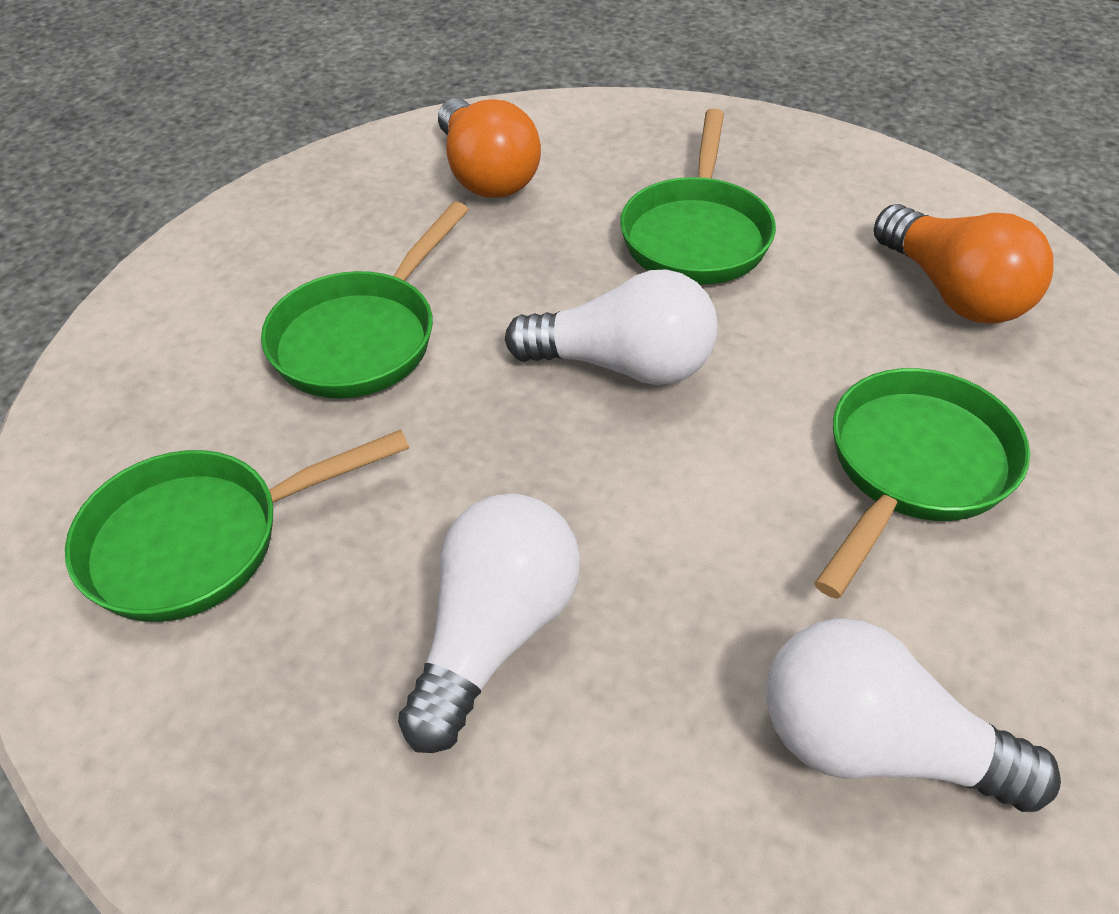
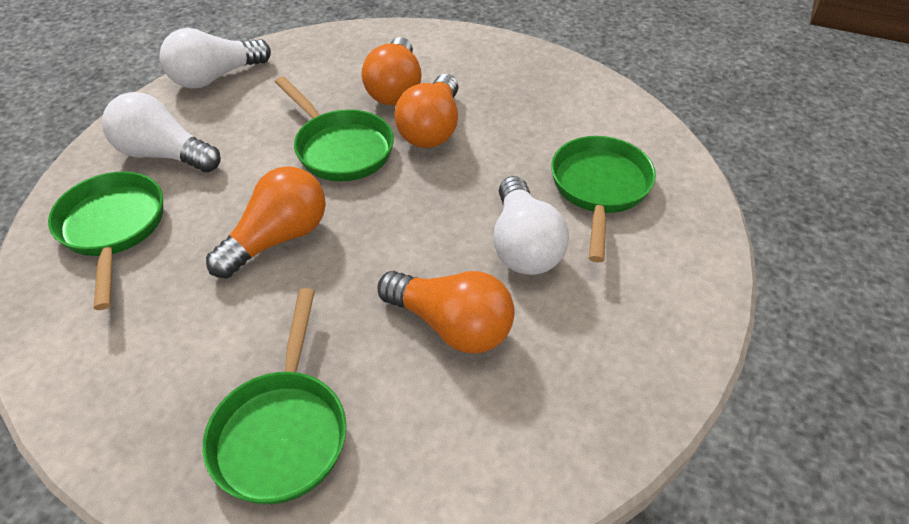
orange light bulb: [438,98,541,198] [874,204,1054,324] = 2 -> [206,166,326,278] [361,37,422,105] [378,271,515,353] [395,74,458,148] = 4

